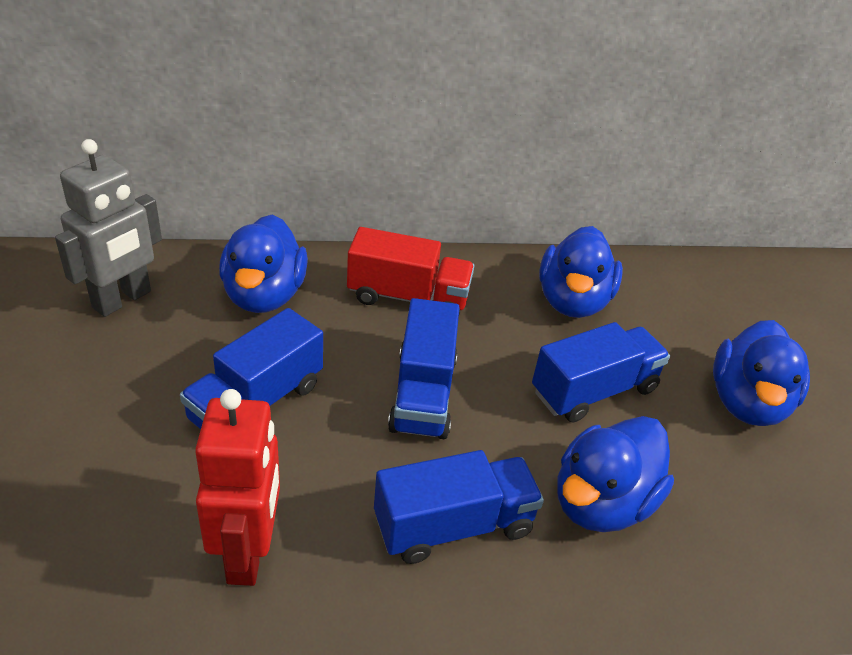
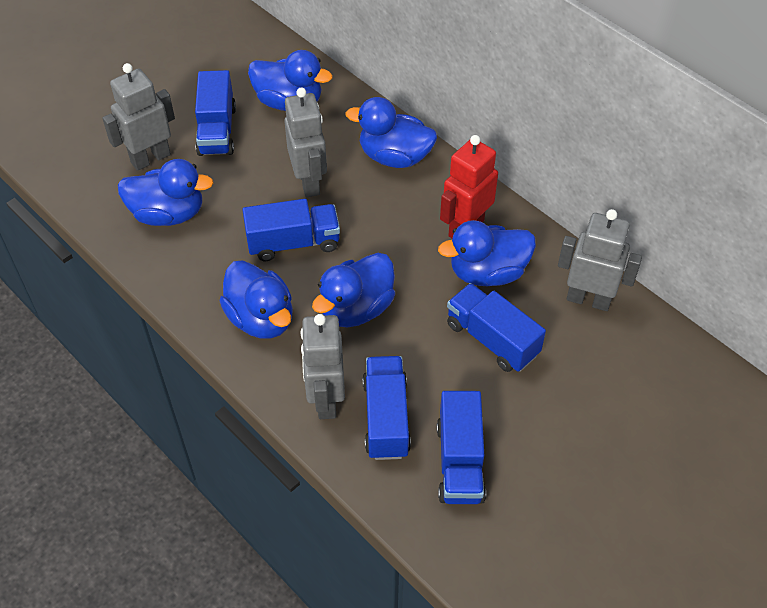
blue duck: [219,215,308,313] [539,226,623,318] [557,416,674,532] [713,320,810,426] = 4 -> [118,159,213,226] [219,260,293,339] [248,50,332,111] [312,253,395,327] [345,97,437,168] [438,220,536,286] = 6
blue truck: [180,308,323,429] [374,450,544,564] [388,298,460,439] [532,322,670,422] = 4 -> [195,70,236,156] [242,199,340,261] [362,356,411,460] [437,391,486,504] [447,283,546,372] = 5
grey robot: [55,139,162,317] = 1 -> [102,63,175,171] [284,88,327,197] [300,314,345,419] [558,209,642,311] = 4
red truck: [347,227,474,314] = 1 -> none = 0

